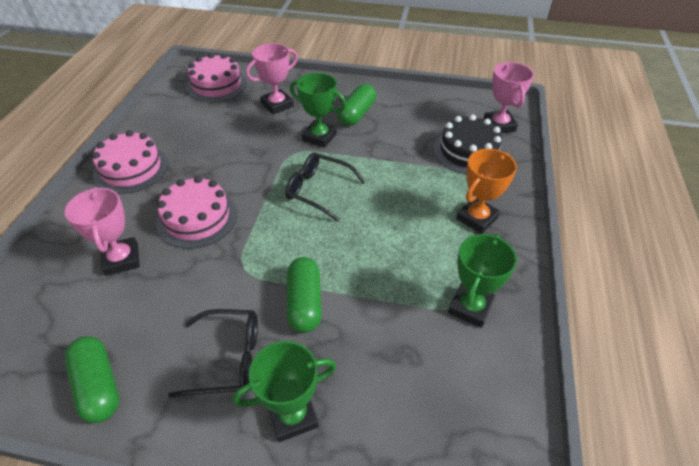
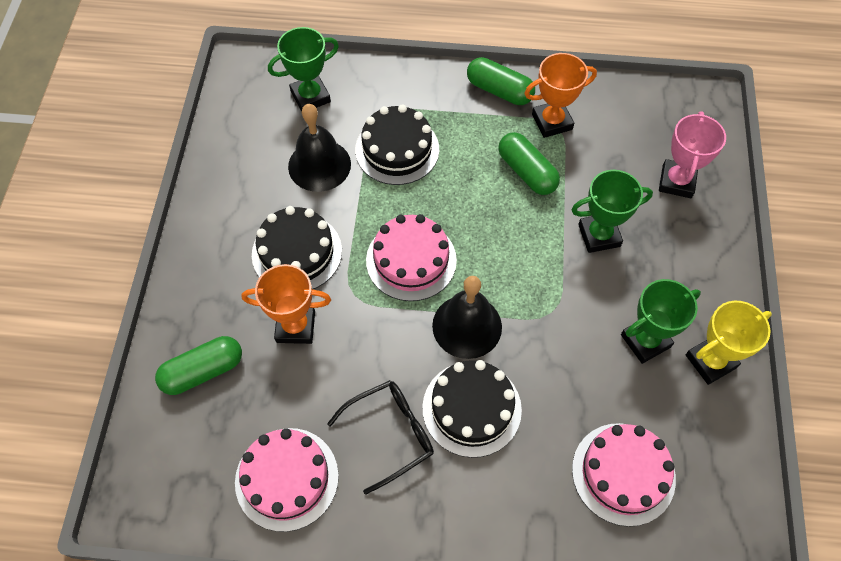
black bell: none = 0 -> [288,104,351,192] [432,276,502,359] = 2
black cake: [434,115,504,174] = 1 -> [252,206,342,289] [355,104,439,185] [422,360,522,458] = 3
black glasses: [168,309,258,398] [285,152,366,222] = 2 -> [327,380,434,495] = 1
orange trophy: [456,149,517,234] = 1 -> [242,264,331,344] [524,53,597,138] = 2
pink trophy: [65,187,140,276] [246,43,298,115] [483,62,534,133] = 3 -> [659,111,726,198] = 1
yellow trophy: none = 0 -> [686,301,772,385] = 1

